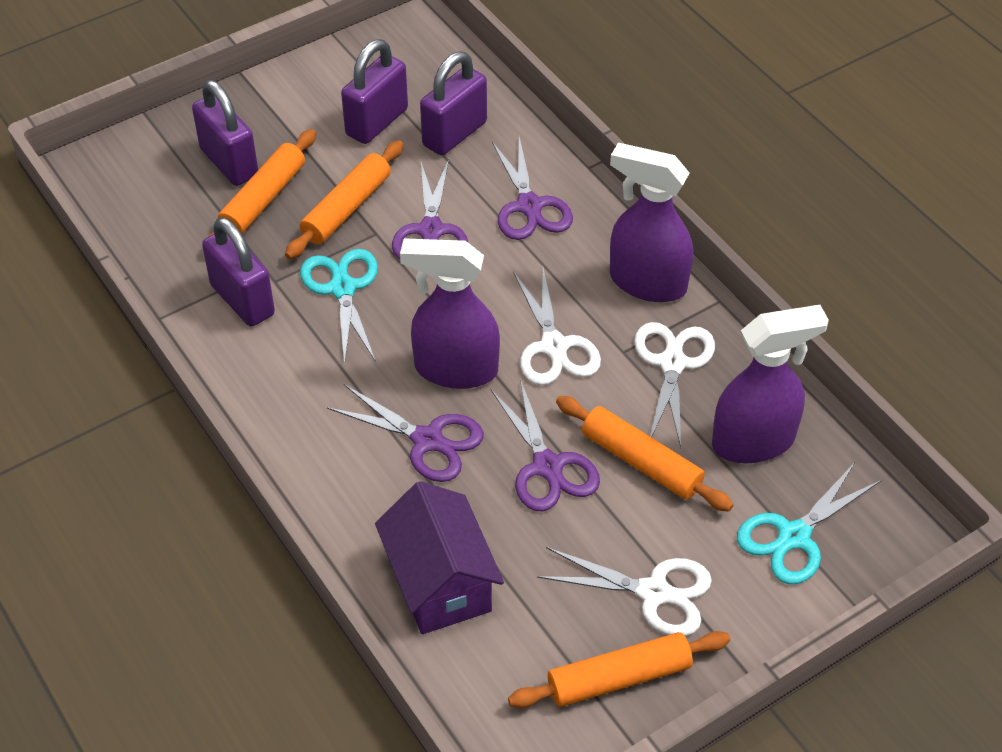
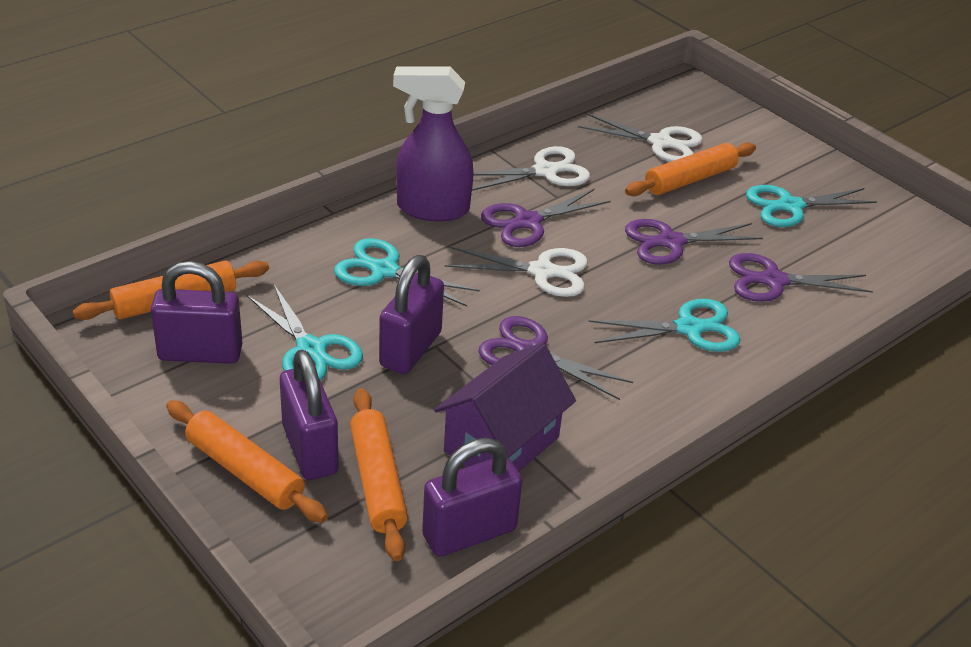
purple spray bottle: [400,239,500,389] [610,143,693,302] [712,305,829,463] = 3 -> [393,66,473,222] = 1
turquoise scissors: [300,249,378,366] [737,462,881,584] = 2 -> [247,285,363,381] [334,238,480,306] [588,299,740,352] [746,185,877,227] = 4

